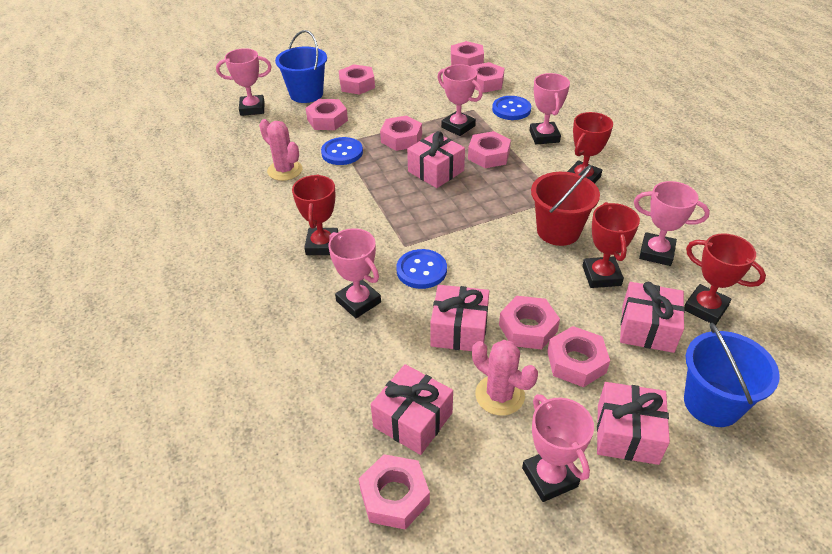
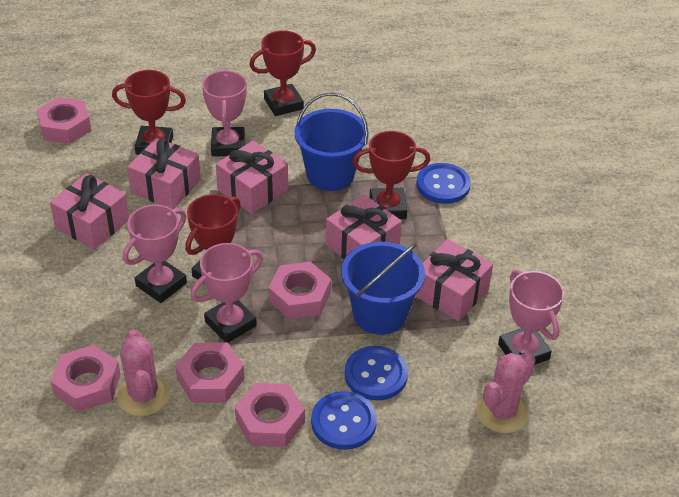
pink nut: [306,99,348,130] [339,64,375,95] [359,454,430,530] [380,115,422,151] [451,41,484,66] [468,131,511,168] [471,62,505,93] [499,296,560,350] [547,326,610,387] = 9 -> [37,97,91,144] [51,345,120,412] [175,343,244,403] [235,383,305,447] [268,261,331,319] = 5
pink trophy: [216,48,272,116] [328,228,381,318] [437,64,483,136] [522,394,594,502] [529,73,570,144] [634,181,710,266] = 6 -> [123,205,187,303] [191,243,263,343] [202,70,247,156] [498,270,564,365] = 4
red bucket: [531,165,600,246] = 1 -> none = 0

